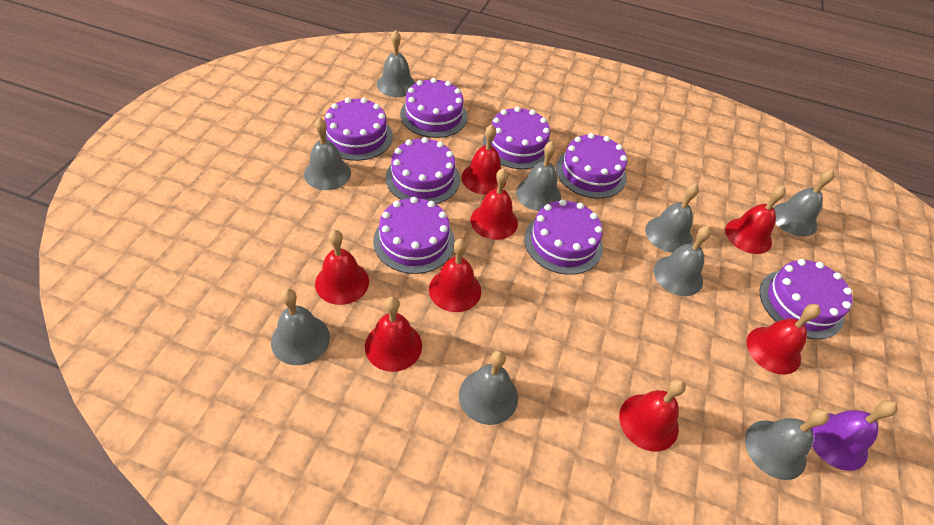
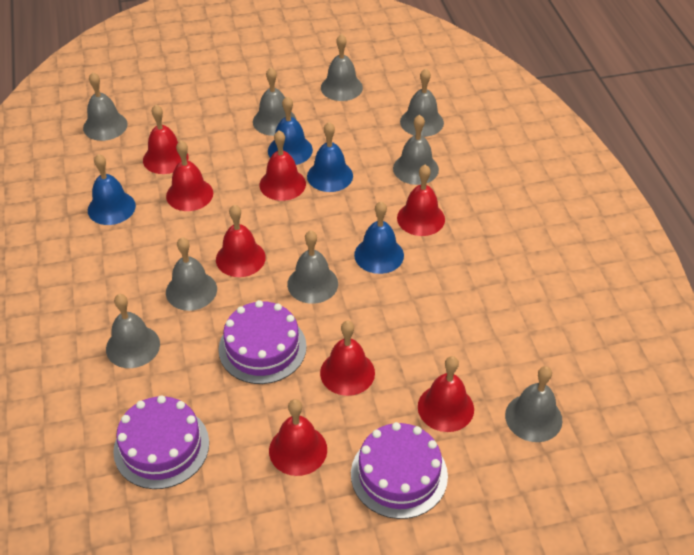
blue bell: none = 0 -> [88,154,136,225] [268,96,313,165] [307,122,353,192] [354,201,404,274] = 4
purple bell: [811,400,898,471] = 1 -> none = 0
purple cake: [325,98,393,161] [373,197,455,274] [386,137,460,204] [400,78,467,138] [483,107,550,169] [524,199,603,275] [556,133,627,199] [760,259,853,339] = 8 -> [113,395,209,489] [219,300,307,384] [351,422,448,519] = 3

